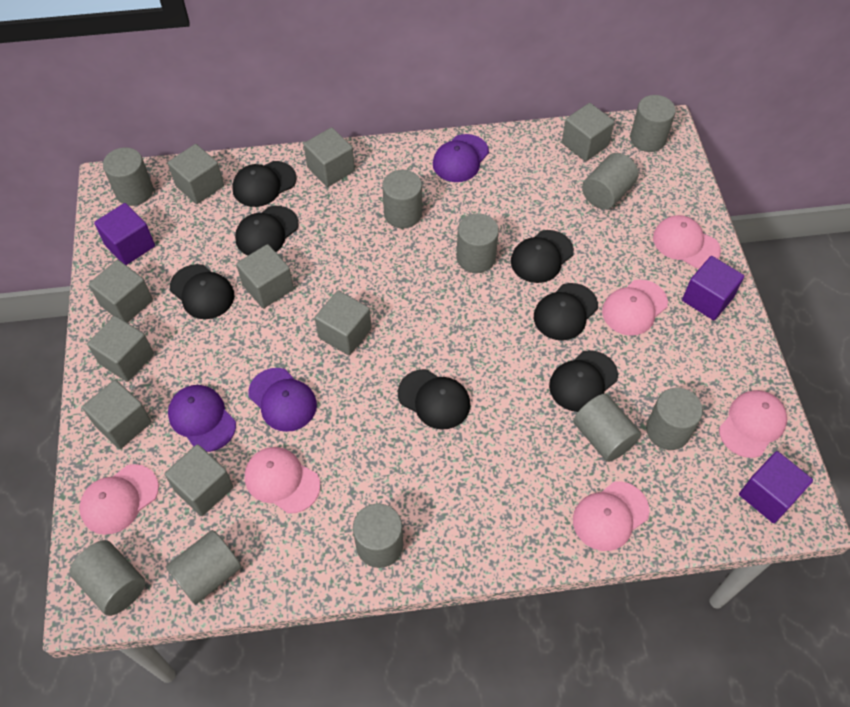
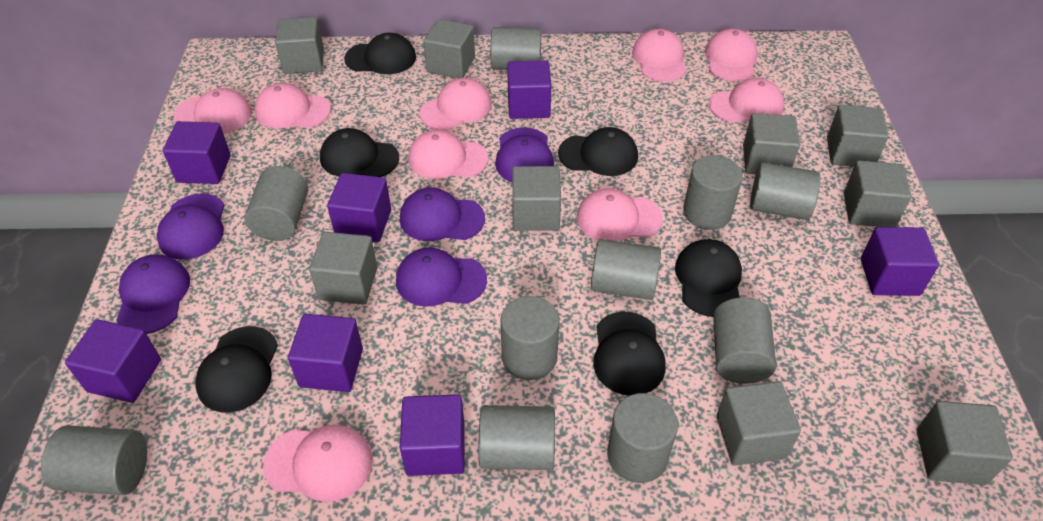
black cap: [170,264,234,319] [232,161,297,207] [235,206,299,256] [398,369,470,430] [511,230,574,283] [534,283,598,340] [549,350,618,412] = 7 -> [195,326,278,412] [320,128,399,177] [344,33,416,74] [558,127,638,176] [593,312,666,396] [675,239,742,317] = 6
pink cap: [79,464,159,535] [245,447,320,514] [573,481,650,551] [602,279,668,336] [653,215,721,268] [719,390,787,458] = 6 -> [174,88,252,133] [255,83,331,128] [263,425,373,502] [408,130,488,179] [419,78,492,130] [577,188,663,241] [632,29,687,82] [705,29,758,81] [709,78,784,123] = 9
purple cap: [168,385,236,452] [248,368,317,432] [433,134,489,182] = 3 -> [116,255,190,334] [157,193,224,260] [396,248,487,307] [400,187,485,241] [495,127,554,182] = 5
purple cube: [94,203,155,265] [682,256,744,320] [739,451,813,523] = 3 -> [65,319,161,403] [163,121,231,184] [288,314,363,392] [327,173,391,242] [400,394,465,476] [507,60,551,119] [861,227,939,296] = 7

